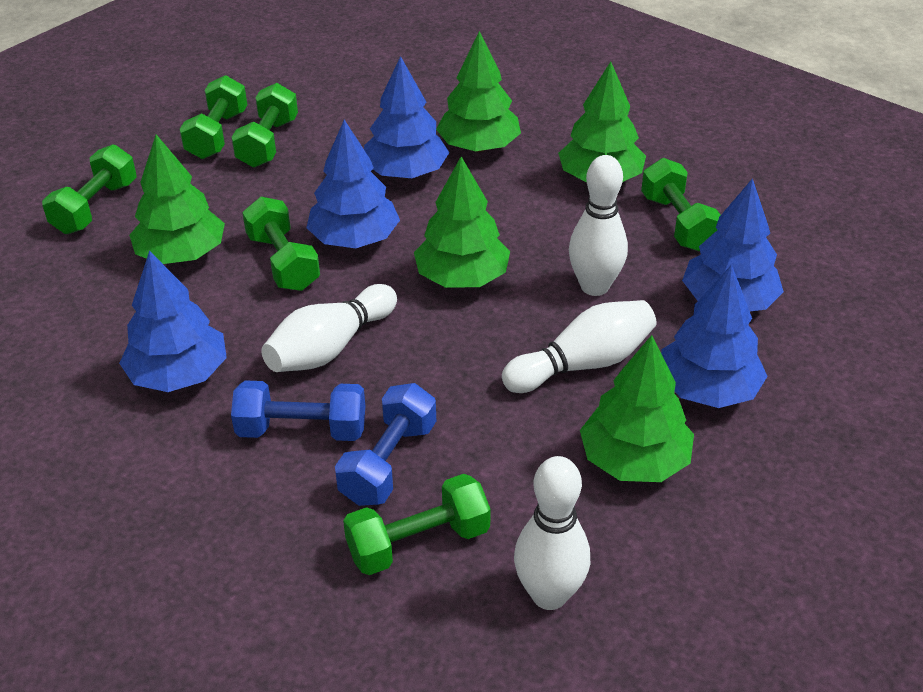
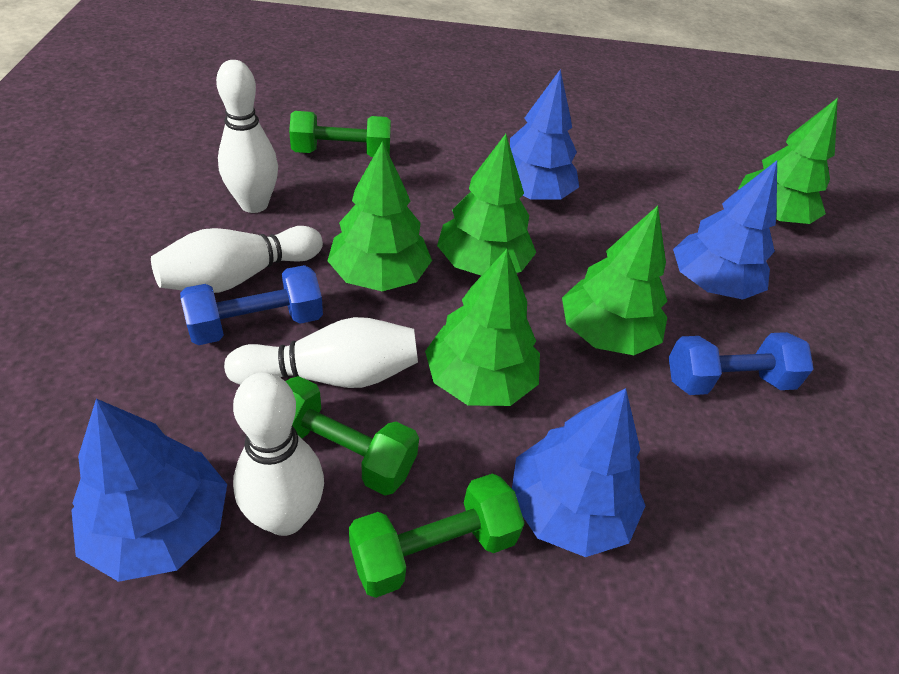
blue tree: [119,251,227,392] [306,120,400,248] [364,56,449,178] [661,265,768,408] [682,178,784,311] = 5 -> [71,399,227,582] [510,69,579,199] [512,388,645,557] [673,161,777,300] = 4
green dumbbell: [42,144,137,234] [180,75,247,159] [231,83,298,168] [242,197,320,291] [343,474,491,575] [641,158,721,251] = 6 -> [285,376,419,496] [289,111,391,157] [349,473,525,598] = 3

